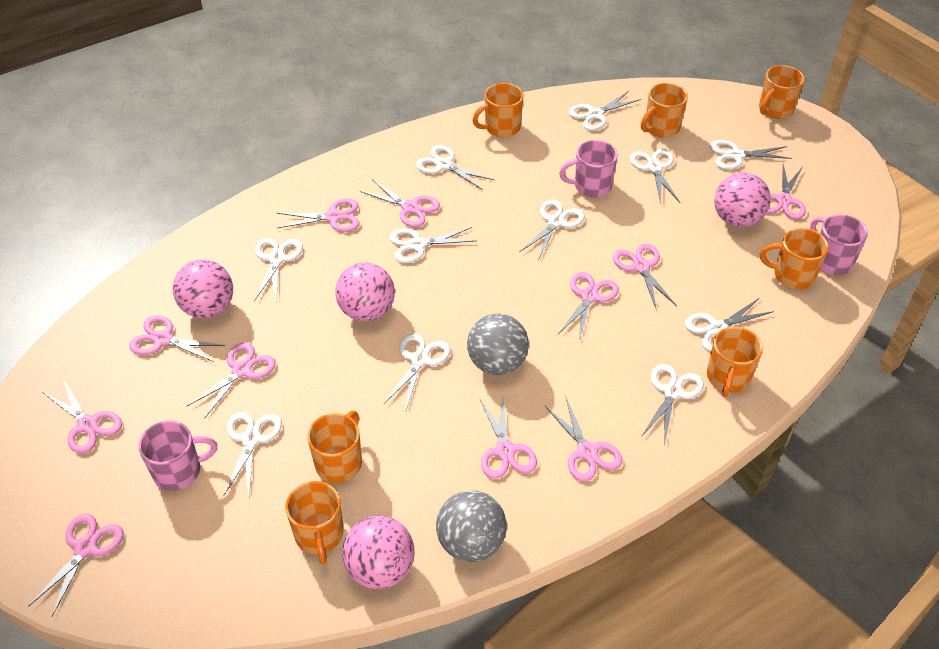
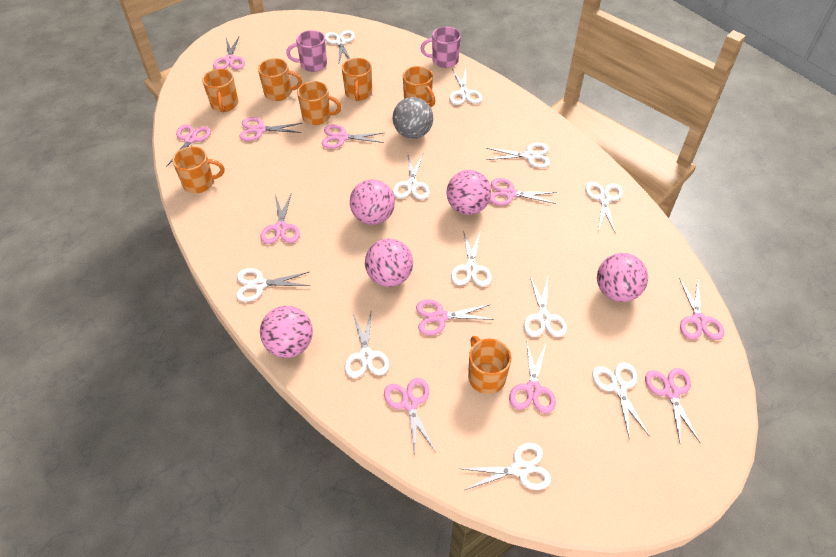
grey ball: [436,490,507,562] [467,313,529,375] = 2 -> [393,97,433,139] = 1
pink ball: [173,260,233,318] [335,262,395,321] [342,516,415,589] [714,172,771,227] = 4 -> [260,306,313,358] [350,179,395,225] [365,238,413,287] [447,170,491,215] [597,253,648,302] = 5
pink mug: [139,421,217,491] [559,140,618,197] [810,214,868,275] = 3 -> [286,30,327,72] [421,27,461,68] = 2

